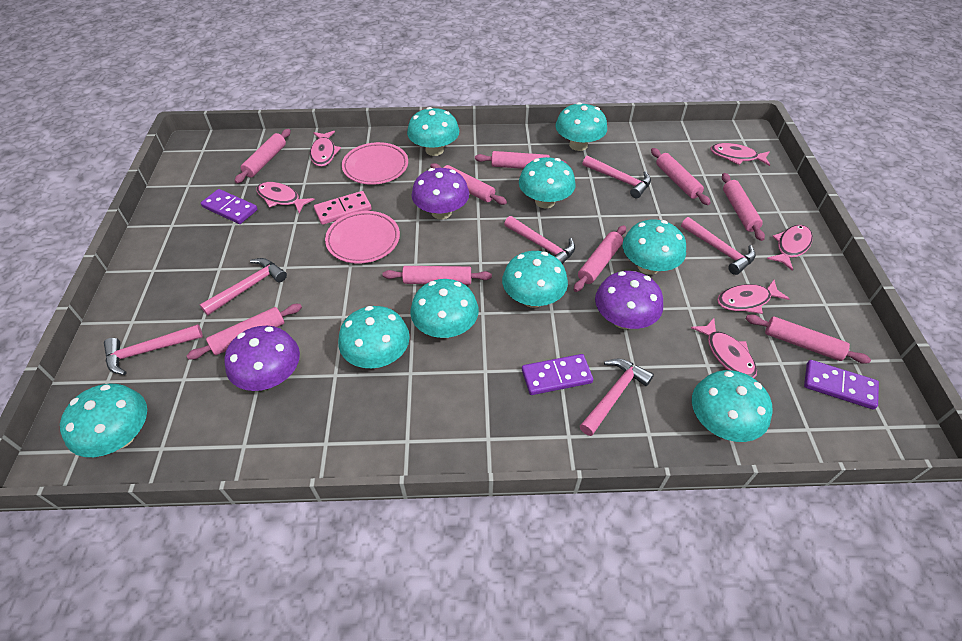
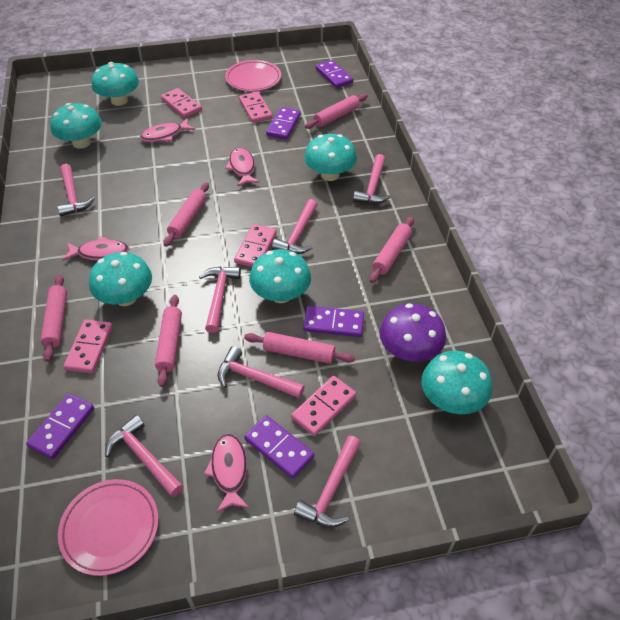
pink domino: [314,191,372,225] = 1 -> [64,319,113,373] [161,88,202,118] [234,224,277,267] [239,92,272,123] [291,376,356,436] = 5
pink fish: [256,182,315,213] [310,131,341,167] [691,318,757,378] [710,143,770,166] [717,280,789,314] [767,225,813,271] = 6 -> [62,236,129,261] [140,118,195,142] [204,434,249,513] [225,147,260,187] = 4
pink hammer: [104,324,203,375] [200,258,287,315] [504,216,575,264] [580,359,654,436] [582,156,651,198] [681,217,756,275] = 6 -> [57,164,95,217] [105,415,183,497] [199,267,241,333] [218,346,305,398] [272,199,317,254] [294,436,361,528] [353,154,391,204] = 7
pink rolling pin: [187,304,302,360] [235,129,291,183] [382,266,492,285] [430,163,507,205] [475,151,567,169] [574,225,626,292] [651,148,711,205] [722,173,765,241] [746,315,871,364] = 9 -> [40,275,67,362] [155,295,182,387] [164,182,209,247] [244,332,355,364] [305,94,368,129] [370,217,414,283] = 6
purple domino: [201,189,258,224] [522,354,593,395] [804,360,879,410] = 3 -> [26,394,94,459] [244,415,314,479] [266,107,301,140] [303,306,364,337] [316,60,353,88] = 5
purple mushroom: [224,326,300,391] [412,168,469,220] [595,271,663,329] = 3 -> [379,303,446,362] = 1
turquoise mushroom: [60,384,147,457] [338,306,410,368] [407,107,459,156] [410,279,479,338] [502,251,568,308] [519,157,576,208] [555,102,607,151] [623,219,686,275] [692,370,772,442] = 9 -> [50,103,102,149] [89,252,152,306] [92,62,139,106] [249,249,311,303] [304,134,357,181] [421,351,492,414] = 6

